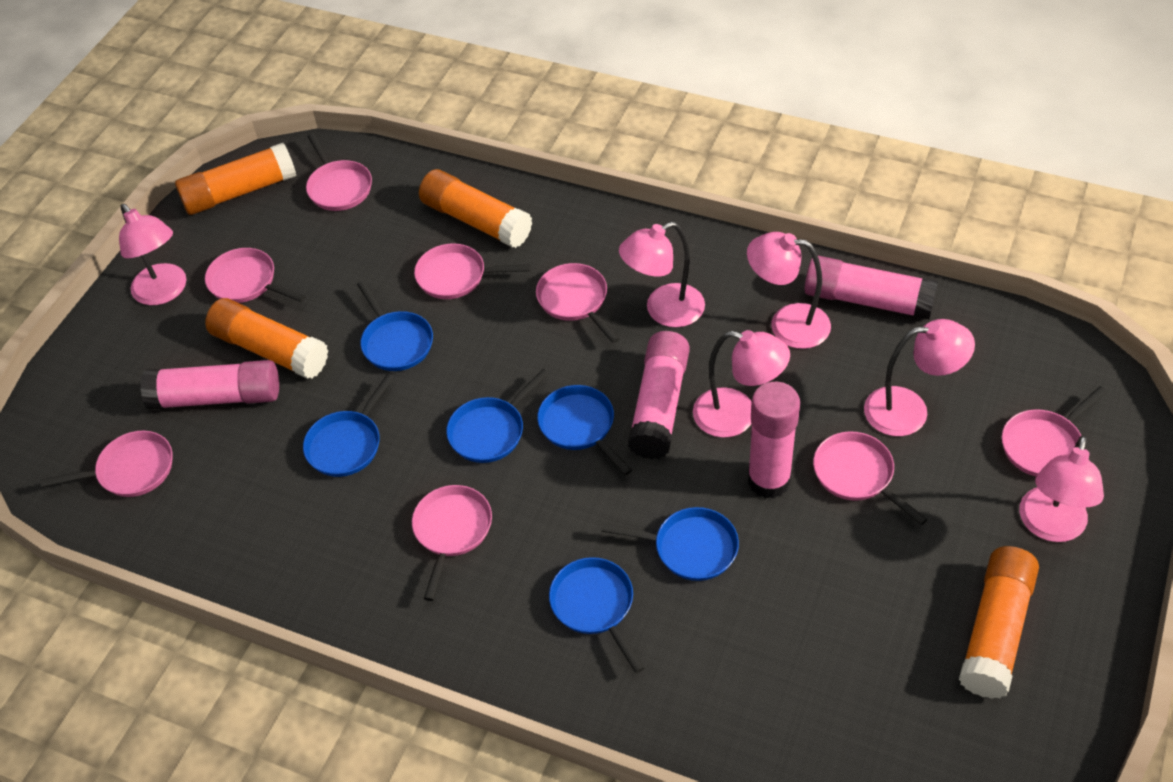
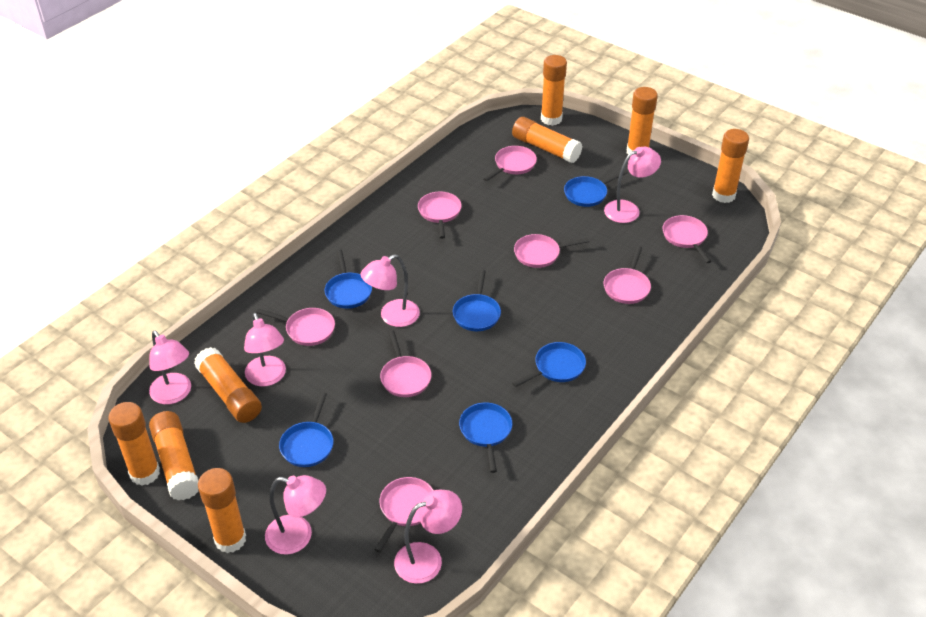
orange glue stick: [175,143,296,215] [205,298,329,379] [419,169,532,248] [959,546,1039,699] = 4 -> [108,402,160,486] [149,411,199,500] [194,347,262,423] [198,468,246,553] [512,117,583,163] [541,55,567,126] [626,87,658,154] [712,129,749,203] = 8
pink glue stick: [140,360,279,410] [628,331,690,459] [748,382,800,499] [804,256,938,319] = 4 -> none = 0

